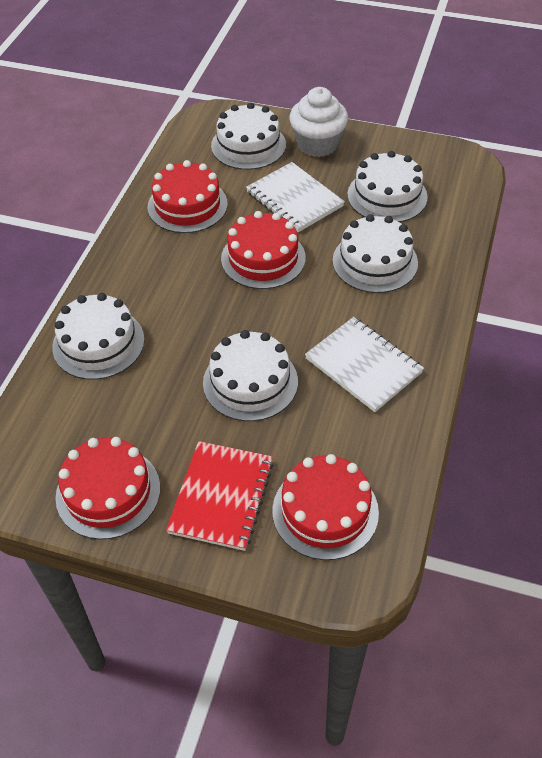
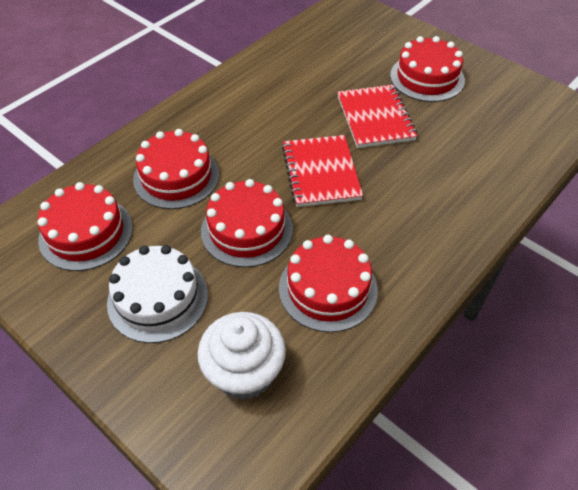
red cake: [56,437,160,540] [148,160,228,233] [221,211,306,289] [272,454,379,560] = 4 -> [37,182,133,271] [133,129,219,209] [201,179,293,267] [279,235,378,332] [390,36,465,102] = 5
red notebook: [166,441,274,551] = 1 -> [282,135,363,207] [337,85,417,148] = 2
white cake: [52,293,145,380] [203,330,298,421] [211,102,286,170] [332,214,418,293] [347,151,428,222] = 5 -> [107,245,208,343] = 1
white notebook: [246,162,345,232] [305,317,424,412] = 2 -> none = 0

